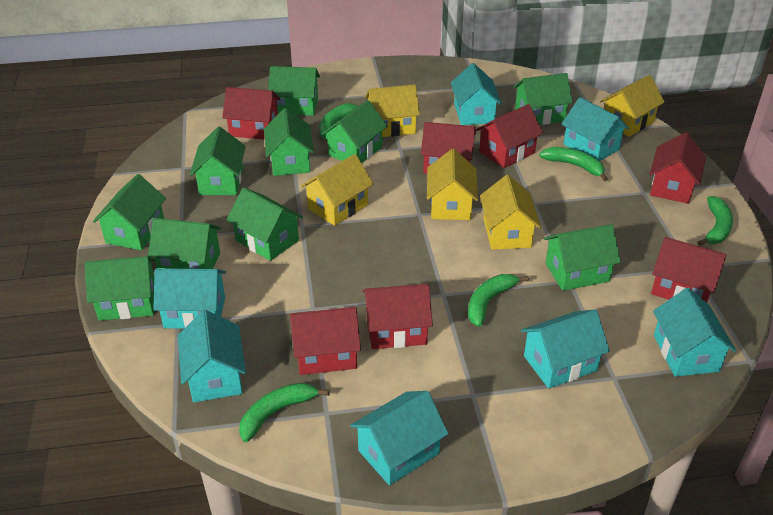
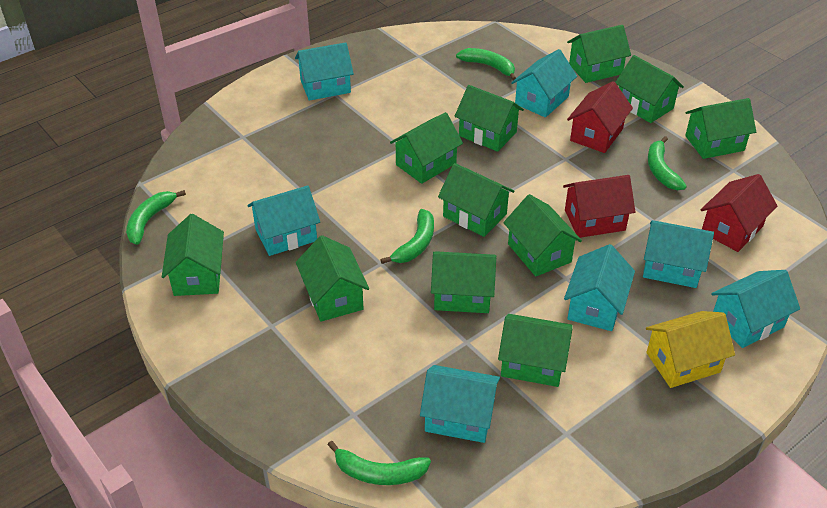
green house: [84,256,155,321] [93,174,166,250] [148,218,221,269] [190,127,246,195] [226,187,303,261] [264,108,314,176] [268,66,320,116] [322,100,388,163] [513,73,573,125] [544,224,621,291] = 10 -> [162,214,224,296] [296,235,369,322] [390,112,463,184] [431,251,496,313] [438,163,514,237] [455,85,524,152] [498,314,573,387] [503,194,582,277] [567,25,631,83] [615,55,684,123] [685,98,756,159] = 11
red house: [222,87,280,140] [290,307,361,375] [363,284,433,349] [421,122,476,174] [476,104,543,168] [650,132,706,204] [651,237,727,303] = 7 -> [563,175,635,238] [567,81,633,153] [701,174,777,252] = 3
yellow house: [301,154,373,226] [365,84,420,137] [427,149,478,220] [480,175,541,250] [600,75,664,137] = 5 -> [646,311,735,388] = 1

